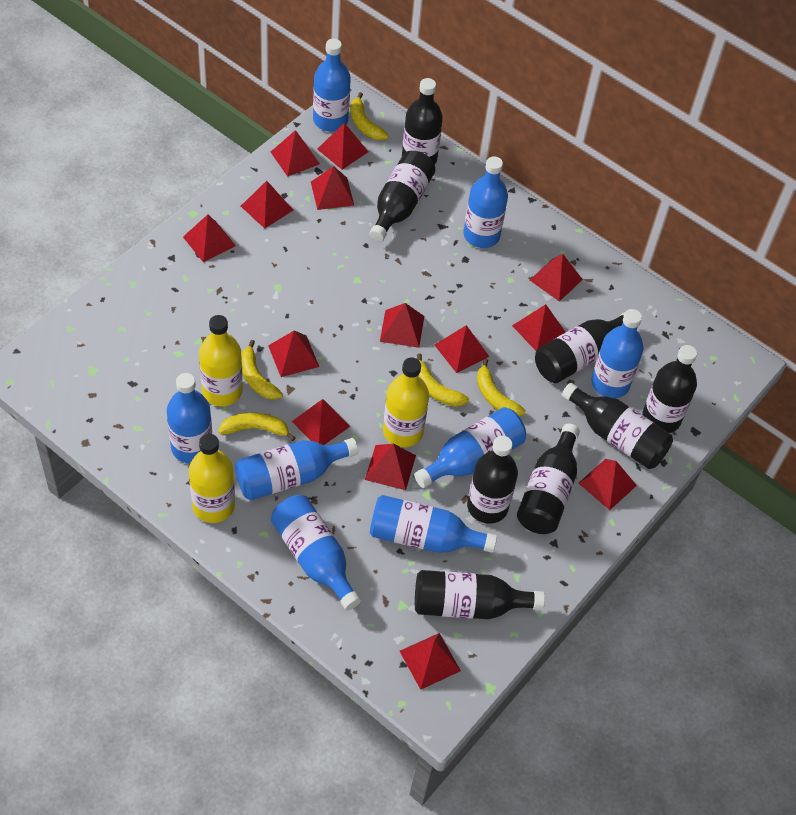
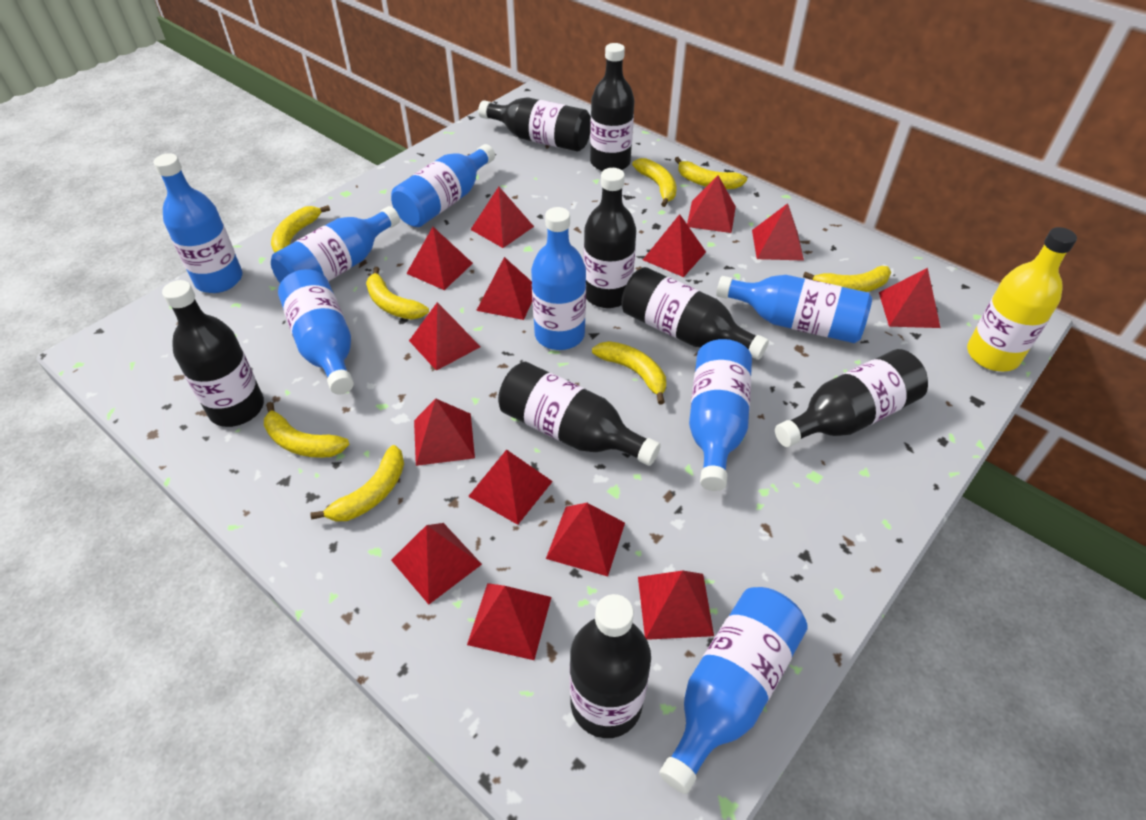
yellow banana: [218,412,295,441] [241,340,283,400] [351,92,389,140] [417,354,469,407] [477,359,526,416] = 5 -> [264,402,349,458] [271,205,330,253] [310,445,404,522] [366,267,429,320] [592,341,666,404] [632,158,677,207] [675,157,747,189] [803,266,891,292] = 8
yellow bottle: [189,434,235,523] [199,315,243,406] [383,358,429,447] = 3 -> [967,227,1077,372] = 1

